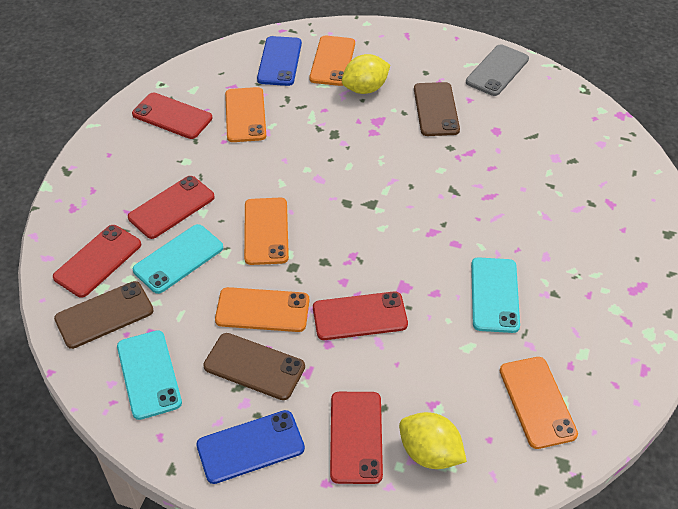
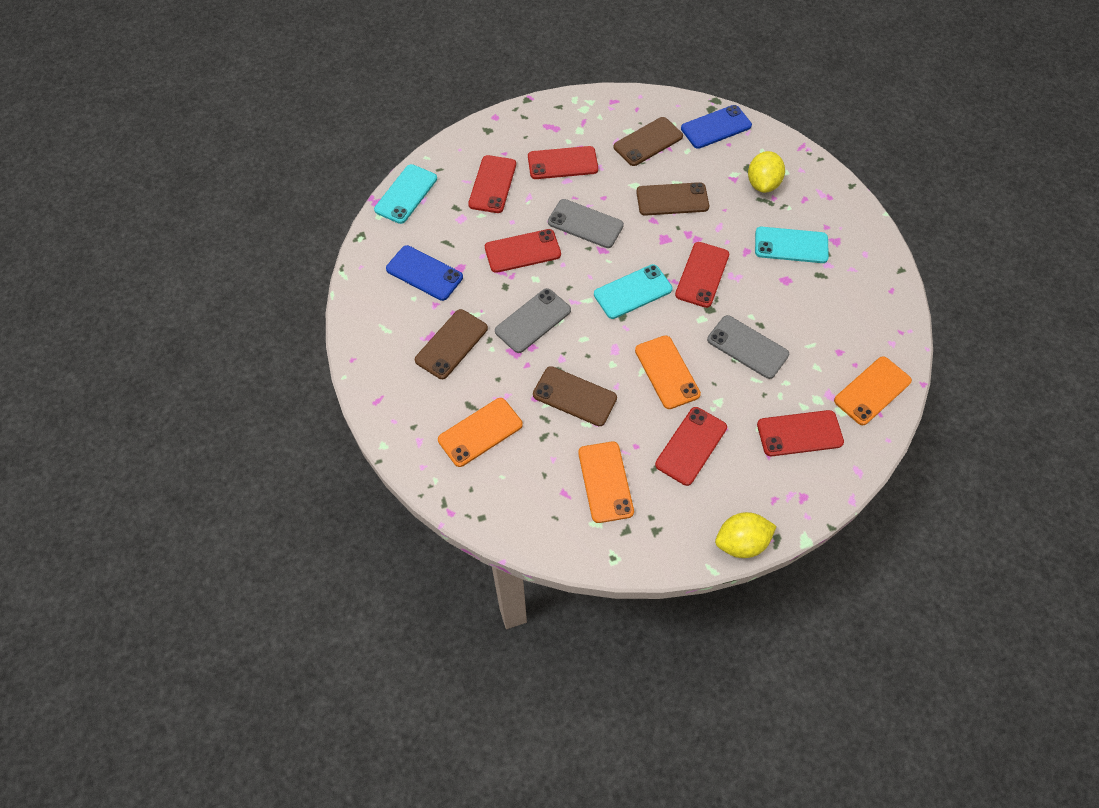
brown phone: [54,281,154,349] [203,333,305,400] [414,82,460,136] = 3 -> [415,309,488,379] [533,366,617,426] [614,117,683,166] [636,182,709,216] = 4
grey phone: [466,45,529,96] = 1 -> [495,288,571,353] [548,199,624,248] [707,315,789,379] = 3
orange phone: [215,287,309,332] [225,87,266,142] [244,198,289,265] [309,36,355,86] [500,357,578,449] = 5 -> [438,398,523,467] [578,442,634,523] [635,335,701,409] [834,356,912,425] = 4
red phone: [53,225,141,298] [128,176,215,239] [132,93,212,139] [313,291,408,340] [330,392,383,484] = 5 -> [468,155,516,213] [485,229,561,273] [528,146,598,179] [655,407,727,486] [675,242,729,308] [757,410,844,456] = 6

